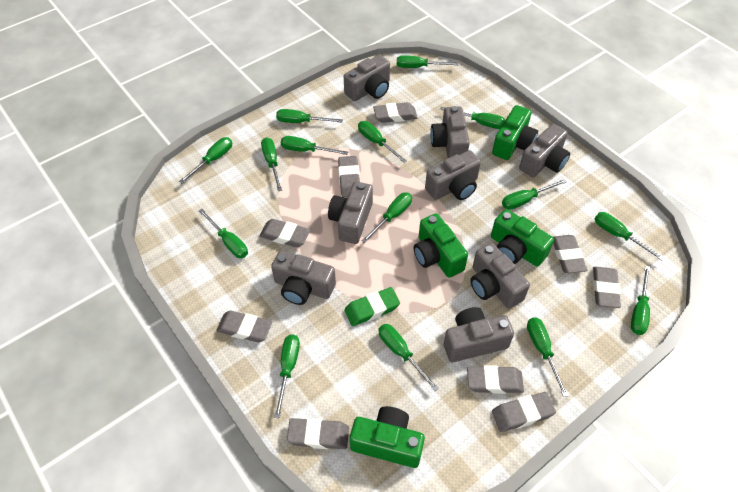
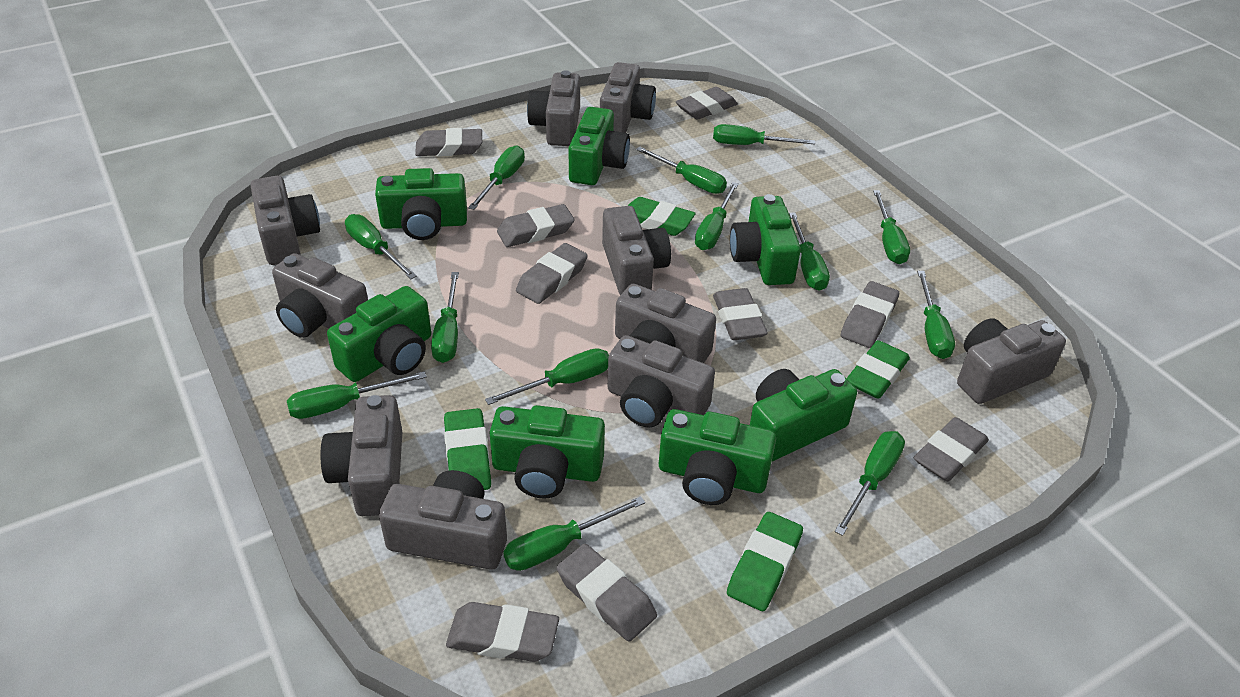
green camera: [350,406,425,468] [413,213,468,278] [491,209,554,266] [492,105,538,160] = 4 -> [327,286,431,382] [375,168,467,240] [489,405,605,499] [569,107,630,185] [659,409,776,505] [730,194,801,285] [750,369,857,462] = 7
green eraser: [344,287,400,326] = 1 -> [444,408,491,490] [628,197,696,236] [727,512,803,611] [847,340,910,399] = 4
green screwdriver: [179,137,232,183] [199,209,248,258] [261,138,282,191] [274,334,300,418] [276,109,343,123] [281,136,348,155] [358,121,407,163] [361,193,412,243] [379,324,439,391] [397,55,459,68] [440,107,505,129] [502,179,566,210] [527,317,569,397] [595,212,664,261] [631,265,650,335] = 15 -> [287,371,427,419] [345,214,417,279] [431,272,459,363] [468,146,525,210] [485,348,609,405] [503,496,645,571] [636,146,727,194] [695,182,739,250] [713,124,815,145] [789,212,830,291] [834,431,905,536] [873,190,910,264] [917,271,955,359] = 13
grey camera: [271,251,336,305] [328,181,373,244] [344,55,390,101] [425,150,481,200] [430,106,470,158] [444,307,514,362] [471,243,530,309] [519,124,570,177] = 8 -> [251,176,320,265] [272,253,368,338] [320,395,402,516] [379,470,507,570] [527,70,580,146] [600,62,656,133] [602,206,671,295] [608,335,715,428] [615,284,716,363] [957,318,1066,404] = 10

